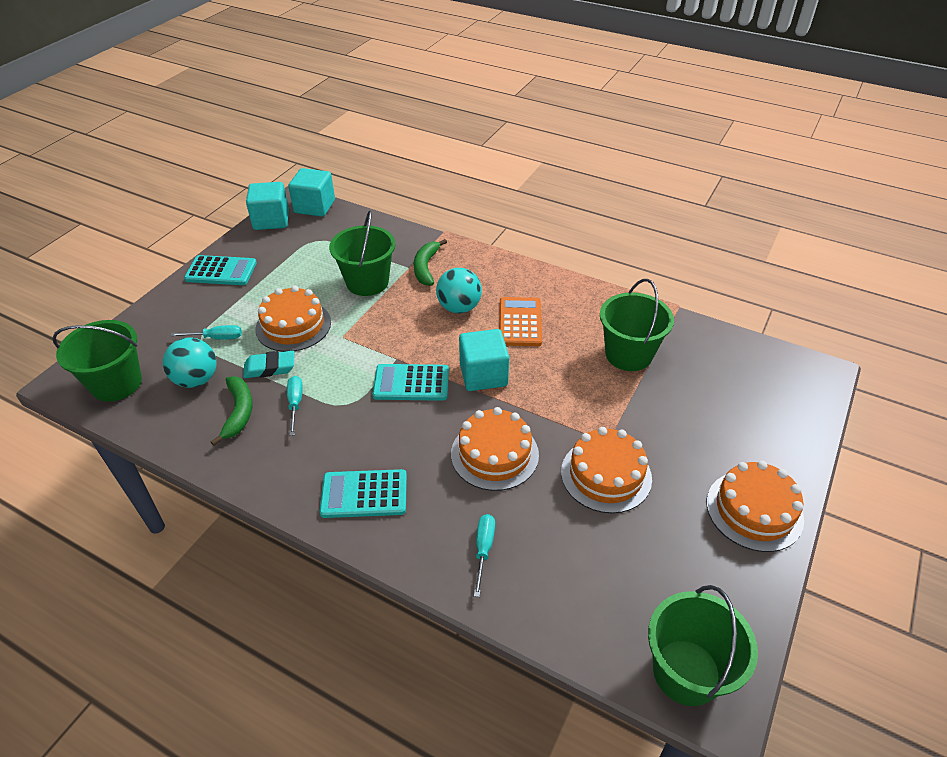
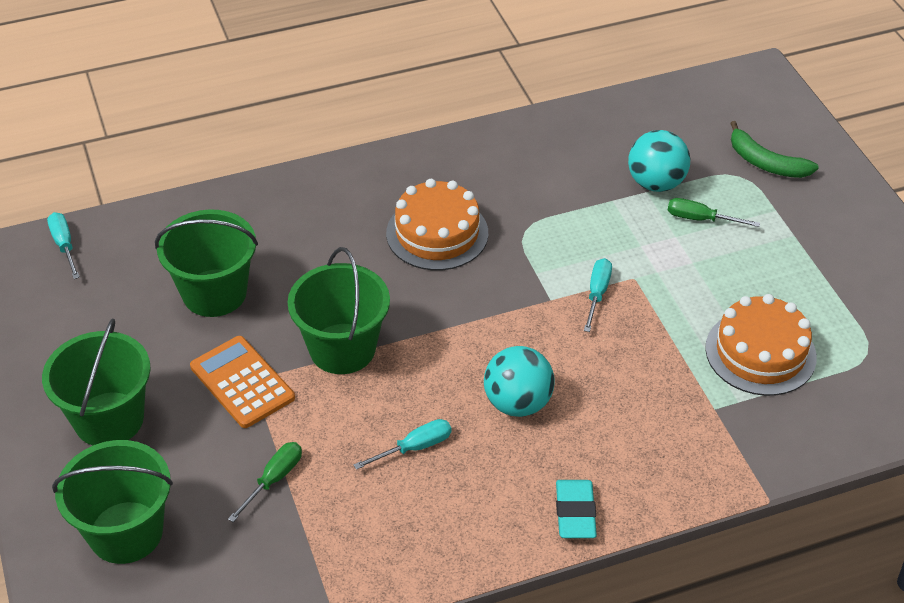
green banana: [211,376,253,446] [414,239,447,286] = 2 -> [730,121,819,178] = 1
green screwdriver: none = 0 -> [228,442,302,522] [668,198,760,227] = 2
orange cake: [255,286,331,352] [451,407,539,491] [561,427,652,513] [707,461,804,552] = 4 -> [386,179,488,270] [705,294,817,396] = 2
turquoise calculator: [184,255,257,285] [320,469,407,518] [372,364,449,401] = 3 -> none = 0
turquoise cube: [246,182,289,230] [288,168,335,217] [459,329,509,391] = 3 -> none = 0

